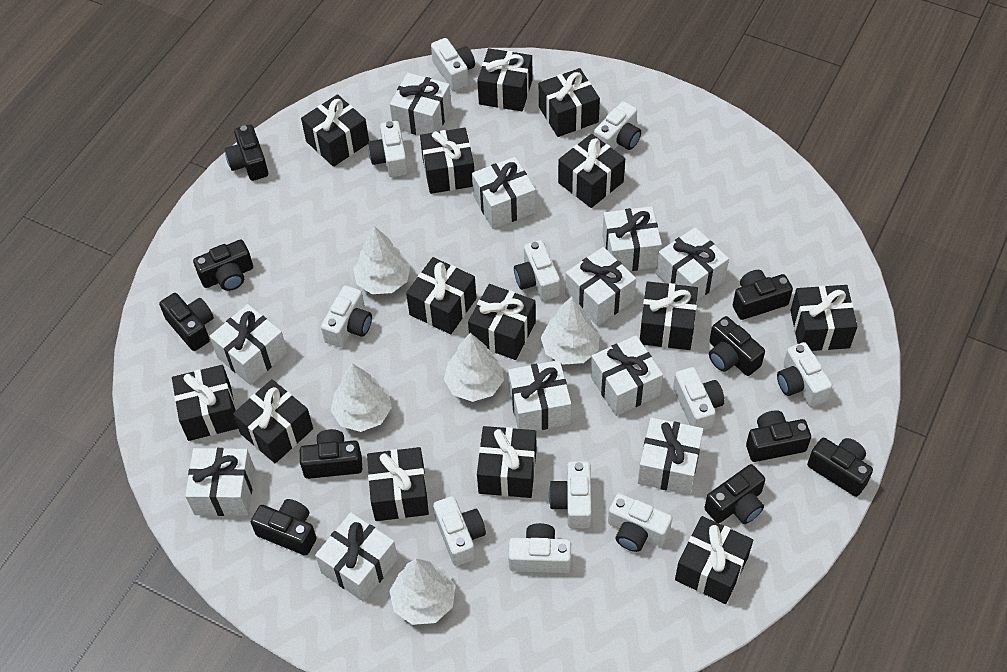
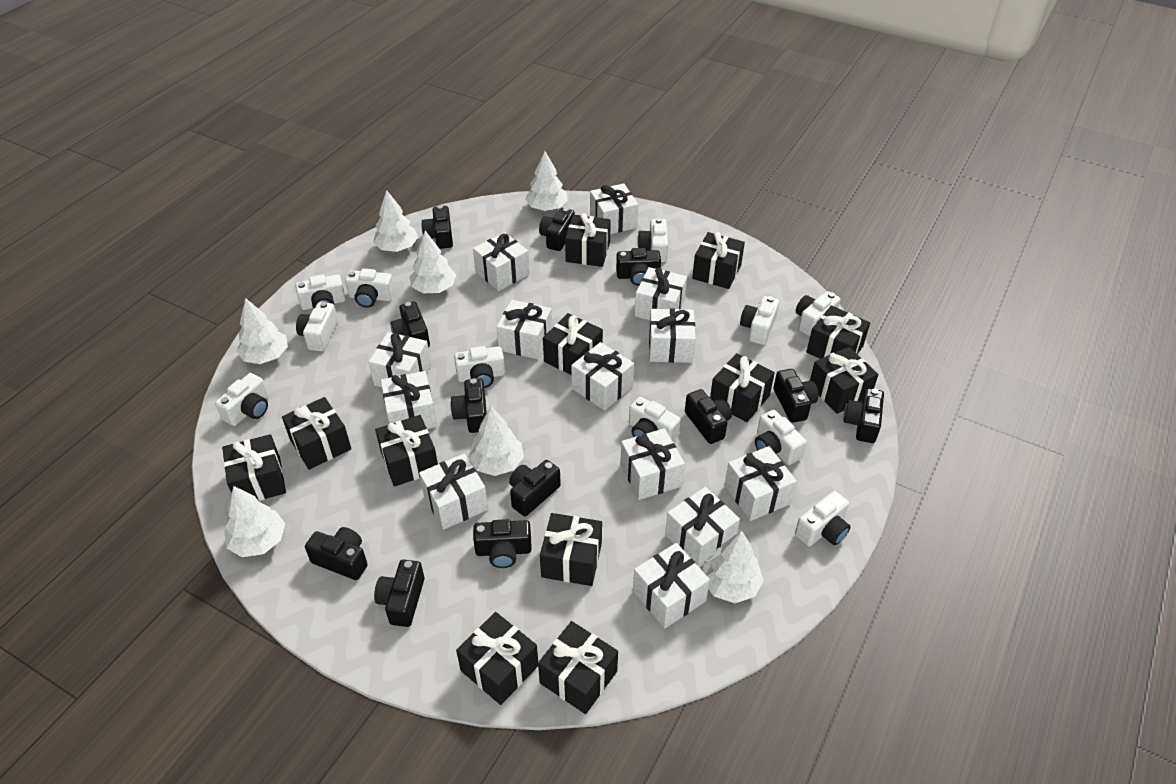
black camera: [159,293,214,351] [193,240,253,291] [225,124,268,181] [251,499,316,556] [300,429,362,479] [704,464,765,524] [709,316,765,376] [733,270,793,320] [746,410,811,462] [807,438,873,497] = 10 -> [305,527,368,580] [374,560,424,627] [390,301,430,347] [421,205,453,249] [451,378,487,433] [473,519,532,568] [509,460,561,516] [539,208,575,251] [616,248,661,286] [685,389,732,444] [773,369,818,423] [843,388,884,443] = 12
black gift: [172,365,238,441] [233,379,313,463] [301,94,369,167] [367,447,429,521] [406,257,476,334] [420,128,475,194] [468,284,536,360] [477,48,533,111] [477,426,537,498] [539,68,600,137] [558,134,625,208] [640,281,698,350] [675,516,753,604] [790,285,858,351] = 14 -> [222,434,286,501] [282,397,351,470] [375,415,438,487] [456,612,538,705] [538,621,618,714] [540,513,602,586] [543,313,603,375] [565,213,611,267] [692,232,745,289] [710,353,775,422] [806,305,870,359] [810,346,878,414] = 12
white gift: [185,448,255,516] [209,304,288,385] [315,512,398,602] [390,73,452,135] [472,157,536,229] [508,360,571,431] [565,247,636,326] [591,335,663,416] [602,206,662,271] [638,417,703,495] [656,227,729,300] = 11 -> [368,332,431,387] [381,371,437,429] [419,453,488,530] [473,232,530,291] [497,300,552,360] [571,342,634,411] [590,183,638,234] [620,428,685,500] [633,543,710,629] [635,267,687,320] [649,308,696,363] [665,487,740,567] [724,446,797,521] = 13
white tree: [331,363,392,432] [353,226,411,294] [389,559,456,625] [444,333,504,402] [541,296,600,365] = 5 -> [224,486,285,557] [236,298,288,364] [373,190,418,252] [410,231,456,293] [468,407,524,476] [525,151,568,211] [703,531,764,603] = 7

